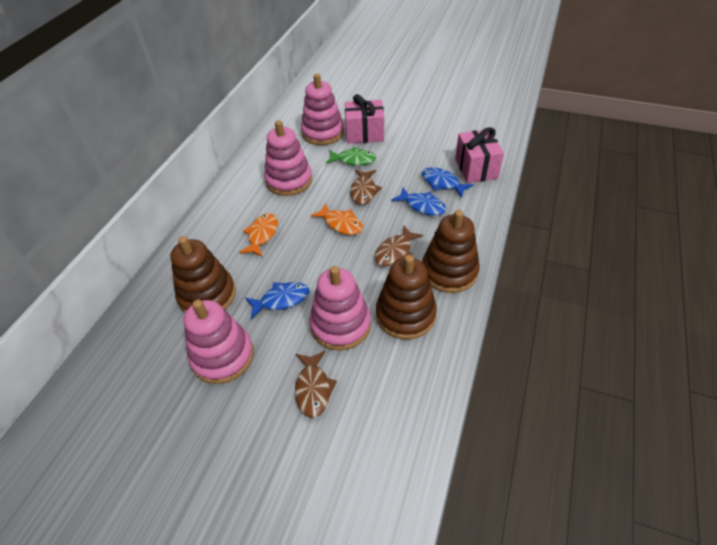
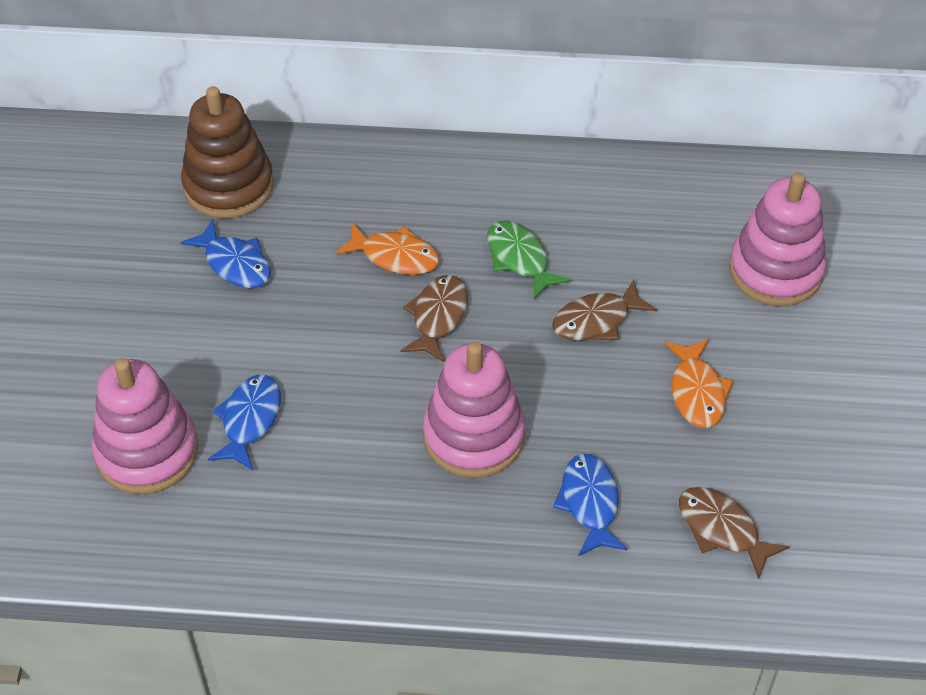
brown stacking toy: [171,236,236,313] [376,255,437,340] [422,210,480,293] = 3 -> [181,86,274,218] = 1
pink gift: [345,94,384,144] [455,127,504,183] = 2 -> none = 0
pink stacking toy: [184,299,254,384] [264,120,312,196] [301,74,344,145] [309,266,371,351] = 4 -> [92,358,198,494] [423,342,525,478] [729,172,827,306] = 3

